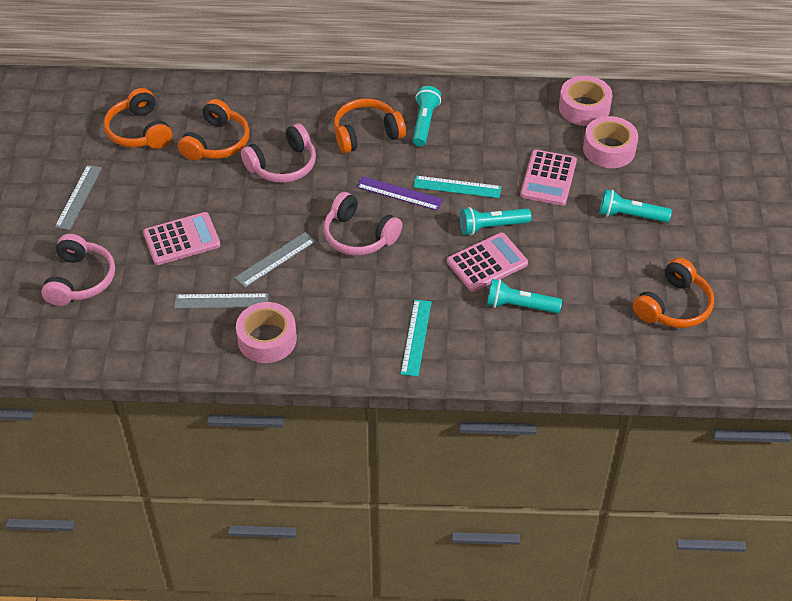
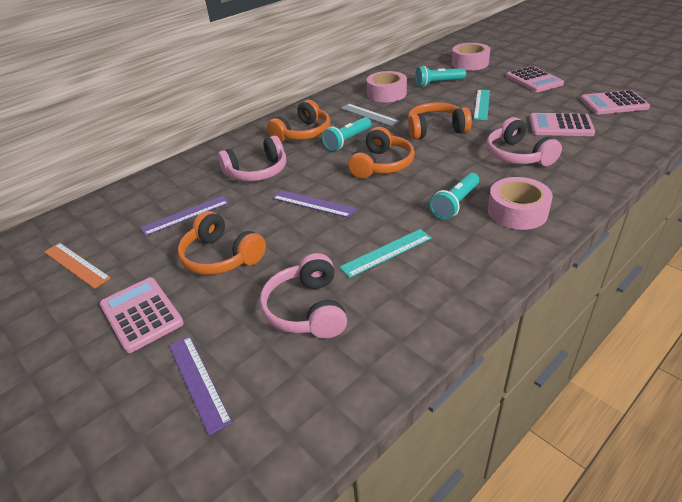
grey ruler: [55,165,102,230] [174,293,269,309] [235,232,316,288] = 3 -> [340,104,400,127] = 1
orange ruler: none = 0 -> [44,243,111,289] = 1
pink calculator: [143,212,221,265] [447,232,528,292] [520,150,577,206] = 3 -> [100,278,184,353] [506,66,564,92] [530,113,595,136] [580,90,650,114] = 4
purple ruler: [357,176,443,211] = 1 -> [140,196,229,236] [169,336,232,435] [273,190,356,218] = 3
turquoise flashlight: [412,86,441,147] [460,207,532,235] [487,279,562,314] [600,189,672,223] = 4 -> [322,117,371,151] [415,66,466,87] [430,173,479,220] = 3

